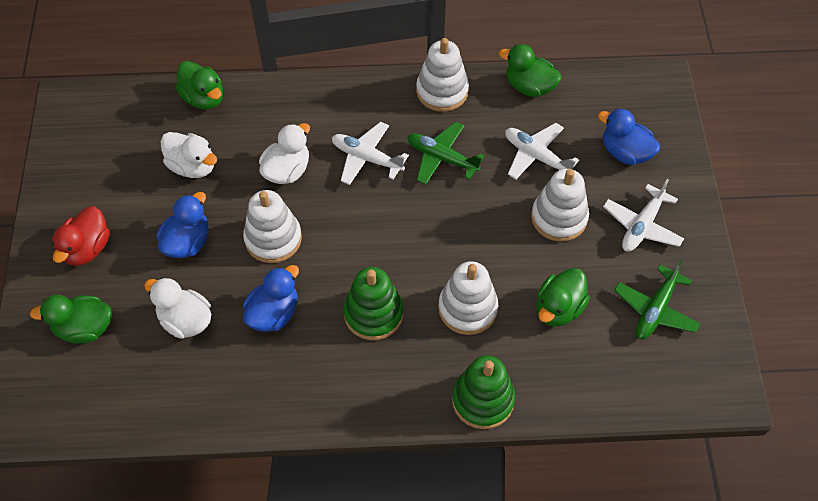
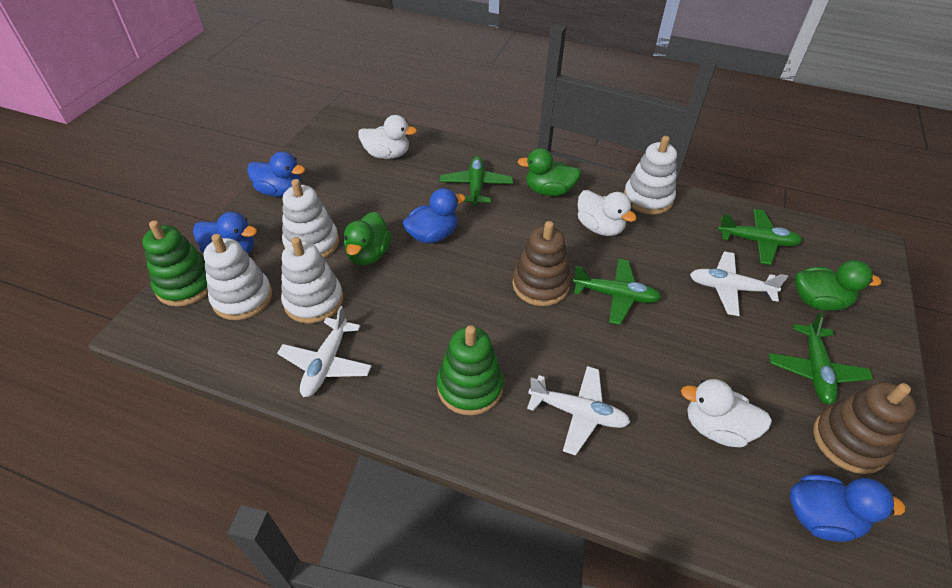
blue duck: [157,192,209,258] [243,265,299,332] [598,108,660,165] = 3 -> [193,212,257,254] [247,151,305,197] [403,188,466,244] [790,474,905,542] = 4
brown stacking toy: none = 0 -> [512,221,571,306] [813,382,916,474] = 2
green duck: [30,295,112,343] [175,61,223,109] [499,44,561,97] [537,268,590,326] = 4 -> [344,211,392,265] [517,148,581,196] [795,260,881,311] = 3
green plane: [407,122,485,185] [614,260,701,339] = 2 -> [440,156,513,206] [573,259,662,325] [718,209,802,265] [769,312,873,405] = 4
red duck: [52,206,110,266] = 1 -> none = 0

